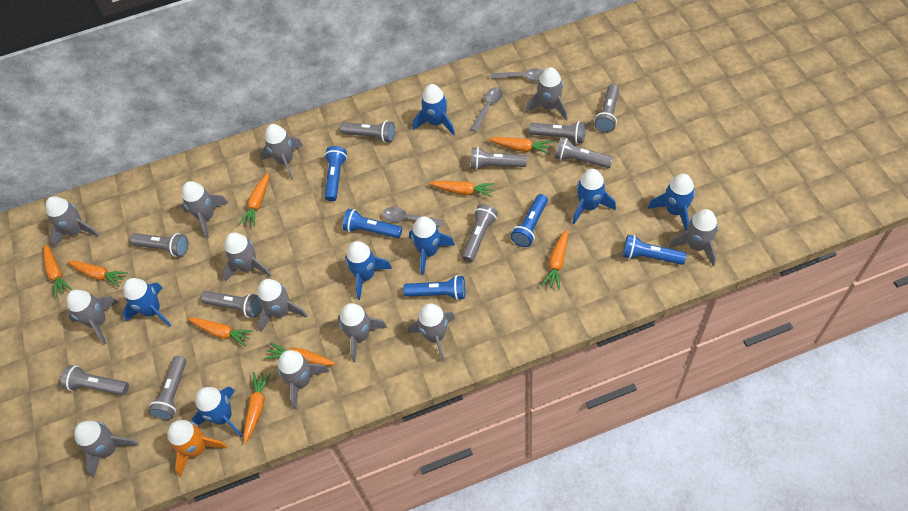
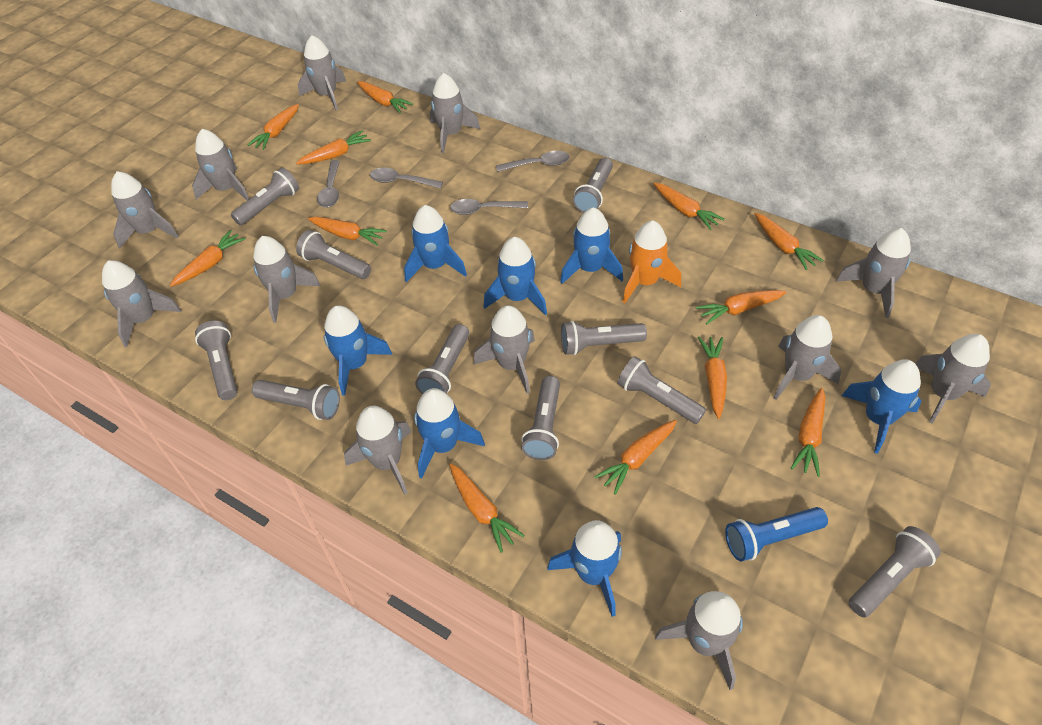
blue flashlight: [325,146,347,202] [342,209,402,238] [403,275,465,300] [511,194,548,247] [623,235,686,265] = 5 -> [725,507,828,562] = 1
grey spoon: [382,207,444,227] [470,87,503,132] [490,68,544,81] = 3 -> [317,160,340,208] [370,168,443,188] [450,199,528,215] [496,151,569,172] = 4
orange carrot: [43,245,72,298] [67,260,128,287] [188,318,253,347] [239,173,269,227] [244,372,271,443] [264,342,336,366] [429,181,495,197] [488,137,552,154] [542,229,568,290] = 9 -> [170,230,245,287] [247,104,299,150] [296,130,371,165] [308,217,387,246] [357,81,413,113] [449,464,525,553] [594,420,677,495] [654,183,725,230] [696,290,787,325] [698,337,727,419] [755,213,824,270] [791,388,825,477] = 12

